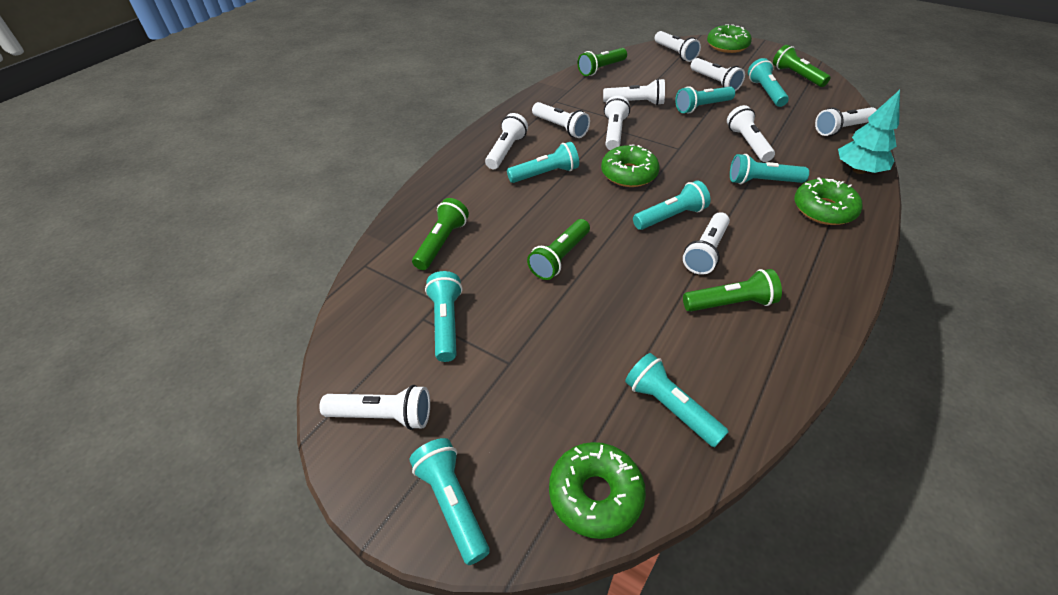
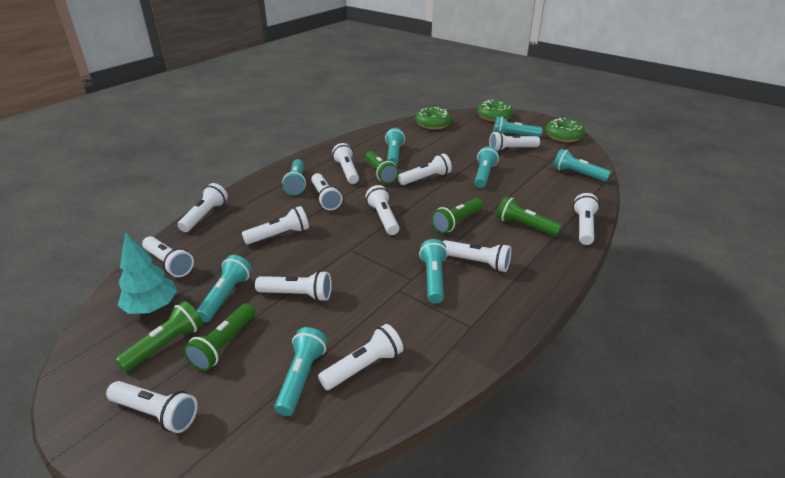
green donut: [549,442,646,539] [601,144,660,187] [707,24,752,53] [794,177,862,225] = 4 -> [415,107,452,130] [477,100,513,122] [545,118,585,142] = 3
white flashlight: [319,385,430,430] [485,113,528,169] [532,102,590,138] [603,79,665,105] [604,95,630,150] [655,31,701,62] [683,212,730,275] [691,58,745,91] [727,105,775,162] [815,107,877,136] = 10 -> [106,381,198,433] [142,236,194,277] [178,183,228,232] [242,206,309,245] [255,271,332,302] [311,173,342,210] [318,324,403,390] [332,143,359,184] [366,185,399,235] [398,153,452,185] [443,240,511,272] [489,131,540,152] [573,193,600,245] = 13

